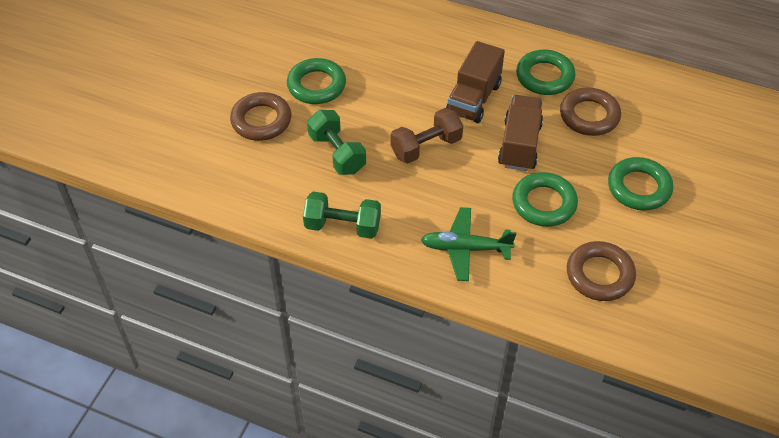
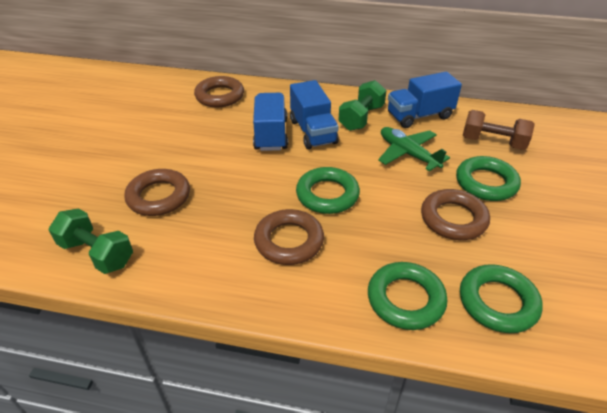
blue truck: none = 0 -> [253,93,288,151] [290,80,339,149] [388,72,462,128] = 3
brown ring: [230,92,292,141] [560,88,621,136] [567,241,636,301] = 3 -> [124,169,190,216] [194,76,244,107] [254,209,324,265] [421,189,490,240] = 4
brown truck: [446,41,505,123] [498,95,543,171] = 2 -> none = 0

